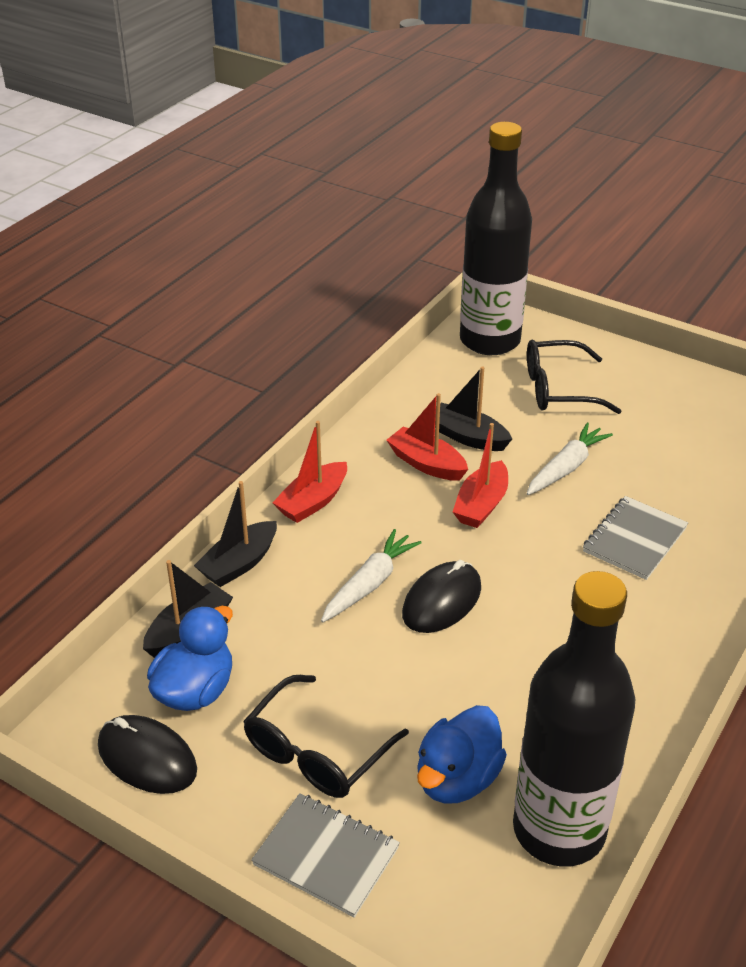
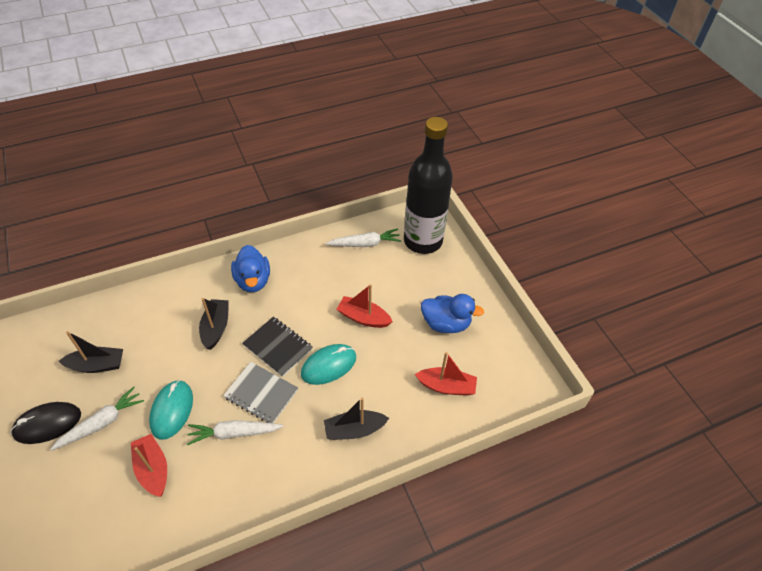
black bottle: [460,122,532,355] [513,571,635,867] = 2 -> [404,117,453,254] = 1
black glasses: [243,675,409,798] [527,340,621,414] = 2 -> none = 0
black mouse: [98,715,197,794] [402,560,481,633] = 2 -> [11,402,81,444] = 1
black notebook: none = 0 -> [242,317,313,377] = 1
grey notebook: [251,793,400,918] [583,496,688,580] = 2 -> [223,362,298,423] = 1
turquoise mouse: none = 0 -> [149,380,193,440] [301,344,356,385] = 2
white carrot: [321,529,422,622] [526,422,613,495] = 2 -> [50,387,144,451] [187,420,283,445] [325,229,401,247] = 3

